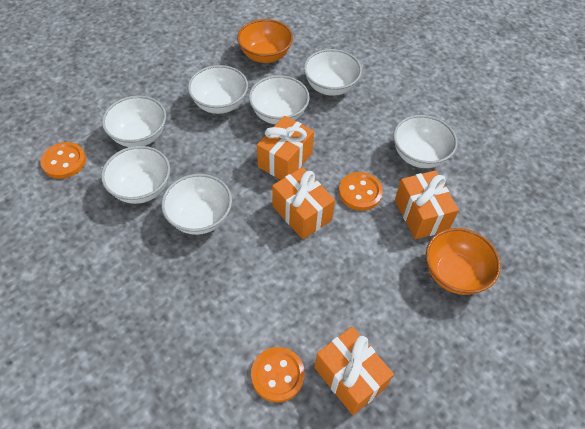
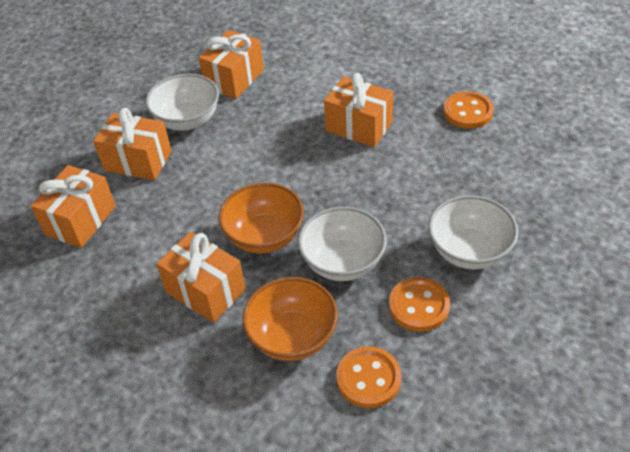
orange gift: [257,116,314,180] [272,167,335,240] [314,326,394,415] [395,170,459,239] = 4 -> [31,165,116,248] [93,108,172,180] [156,232,246,323] [199,30,264,99] [324,73,393,147] = 5
white bowl: [101,146,170,204] [102,96,166,147] [161,174,232,235] [188,65,248,114] [249,75,310,125] [304,49,362,96] [393,115,457,168] = 7 -> [146,74,219,131] [298,207,387,281] [428,195,518,269] = 3

